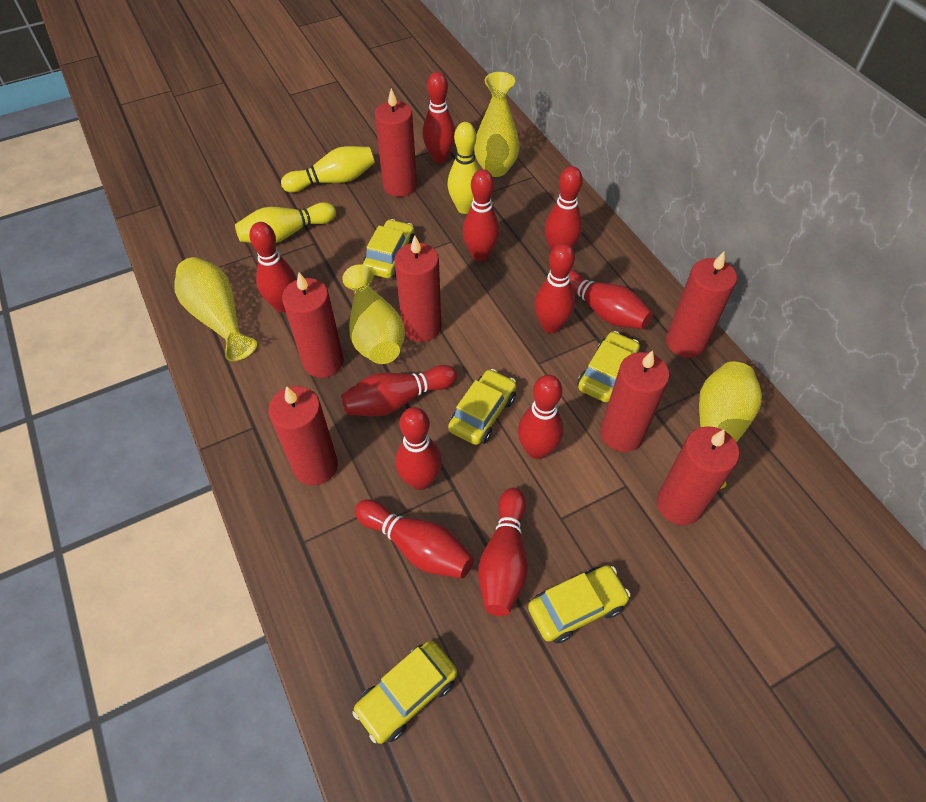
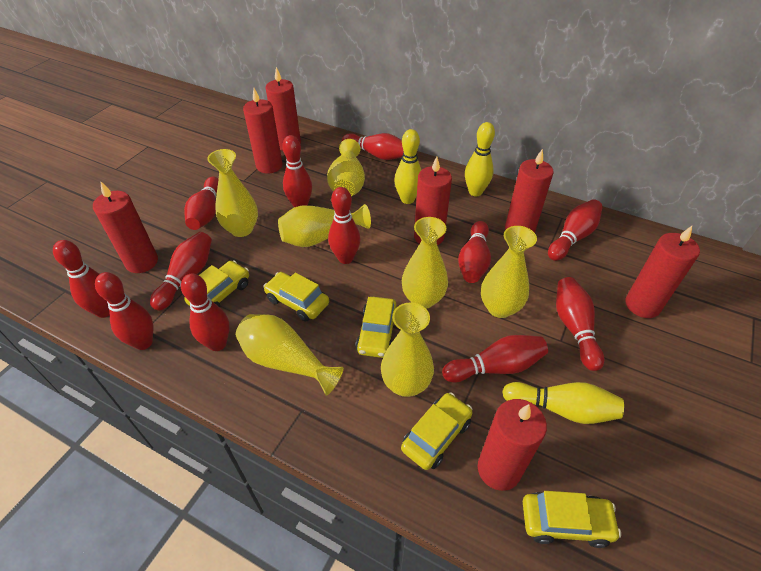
red bowling pin: [249,222,297,313] [341,365,457,416] [355,499,474,578] [395,407,442,490] [422,72,455,163] [462,169,500,261] [478,488,528,616] [518,375,564,459] [534,243,575,333] [545,166,583,251] [570,270,653,329] = 11 -> [53,240,110,318] [95,272,153,350] [150,232,212,311] [181,273,230,351] [184,177,218,230] [282,135,312,207] [328,187,361,264] [342,133,404,160] [442,335,548,383] [458,221,491,283] [548,199,603,261] [556,277,604,371] = 12
yellow vase: [174,257,257,361] [342,264,405,364] [474,72,520,177] [699,361,762,489] = 4 -> [207,149,258,237] [236,314,344,396] [278,204,371,247] [327,139,365,196] [381,302,434,397] [402,217,448,309] [481,226,537,318] = 7

